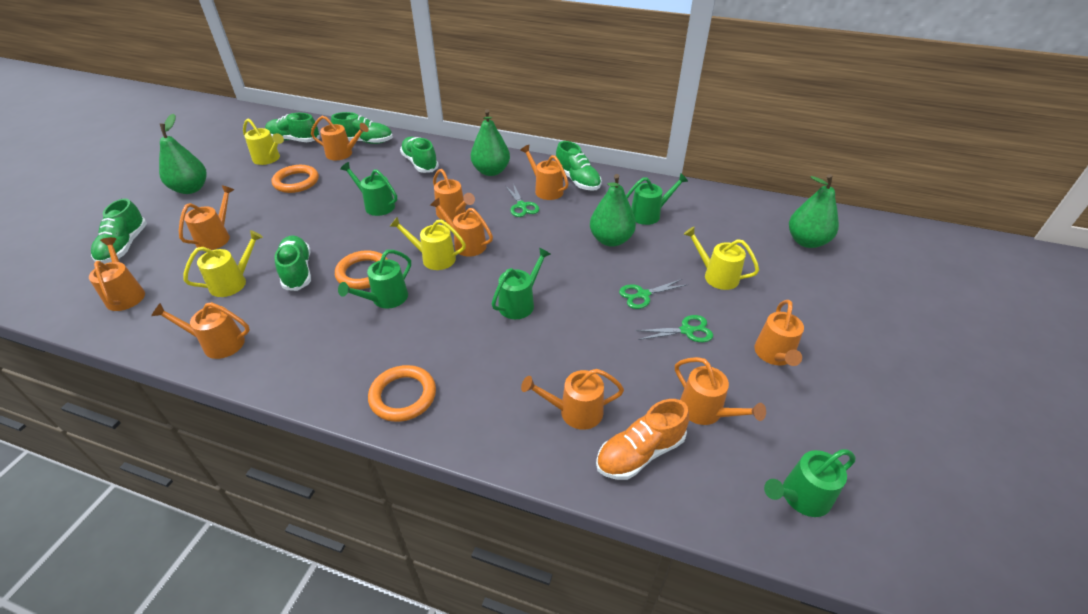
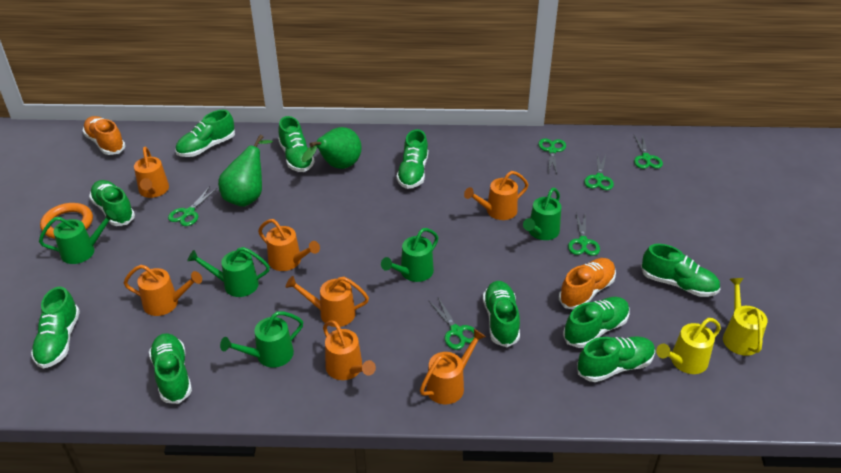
green pear: [159,114,207,194] [471,109,510,176] [590,174,636,247] [789,174,839,248] = 4 -> [218,135,273,207] [302,127,362,169] = 2
green scissors: [505,184,539,217] [619,279,688,309] [636,315,713,342] = 3 -> [168,187,217,226] [429,298,475,350] [538,138,566,174] [568,212,600,256] [584,153,614,190] [634,134,663,169] = 6
green shoe: [91,198,147,264] [265,113,320,142] [274,235,311,291] [331,112,393,144] [400,137,439,173] [556,141,602,191] = 6 -> [31,286,80,369] [89,180,135,226] [149,333,192,404] [175,110,235,157] [278,116,315,172] [396,129,428,189] [483,281,520,347] [563,297,629,348] [577,336,655,382] [641,244,720,297] = 10
orange ring: [272,165,319,193] [335,250,387,289] [368,365,436,422] = 3 -> [40,203,93,239] = 1
orange shoe: [596,399,689,480] = 1 -> [82,116,126,155] [559,258,616,309] = 2
orange watering can: [89,237,145,311] [151,302,250,359] [179,185,234,250] [311,116,369,160] [430,198,493,257] [433,169,475,221] [520,145,569,200] [521,369,624,430] [675,357,766,425] [754,300,804,366] = 10 -> [124,265,202,316] [134,147,169,198] [258,219,320,271] [286,276,369,327] [323,321,376,380] [420,329,486,404] [464,171,529,220] = 7
yellow watering can: [183,230,263,297] [243,119,284,165] [389,217,466,270] [684,226,759,290] = 4 -> [656,318,721,374] [723,278,768,356] = 2

